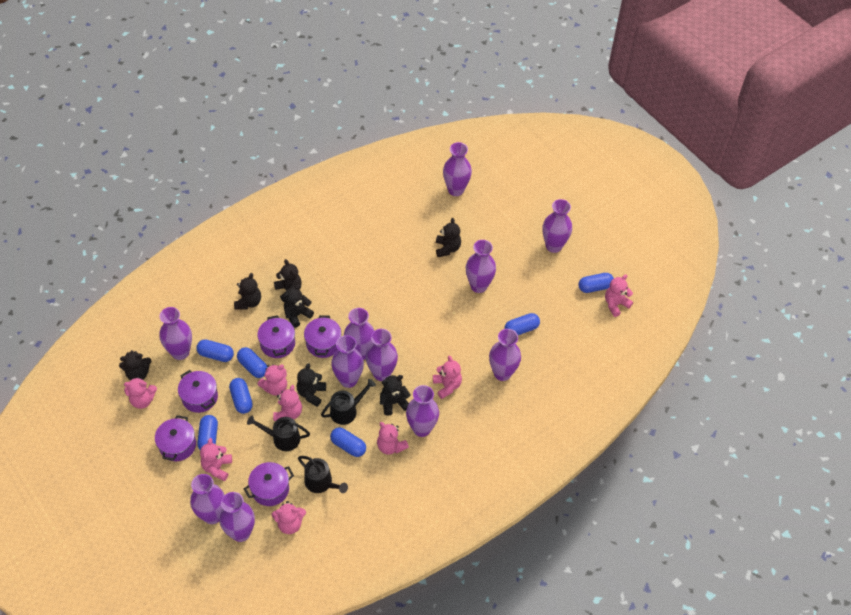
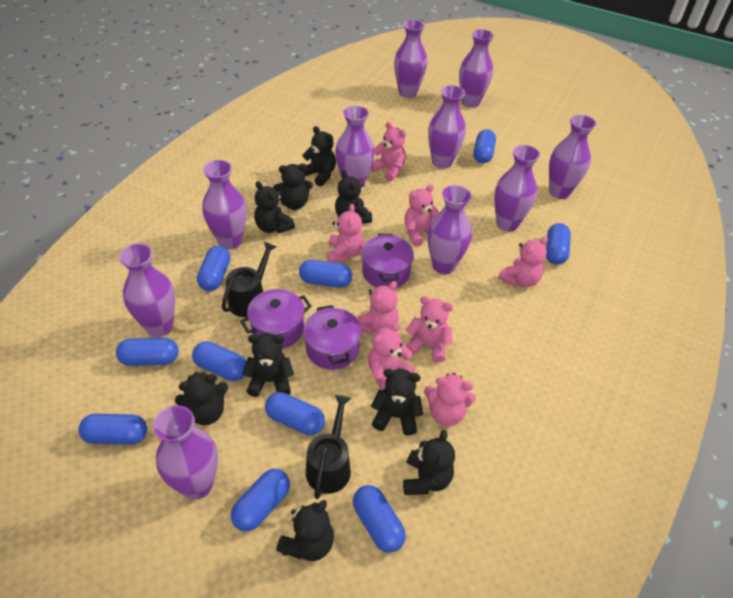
black teddy bear: [119,350,151,380] [234,273,261,309] [274,259,301,302] [283,285,314,328] [297,363,326,407] [380,375,411,416] [436,218,461,257] = 7 -> [175,372,228,425] [242,333,294,397] [254,181,295,233] [273,163,313,210] [276,500,334,561] [302,126,336,187] [335,170,372,224] [371,369,423,436] [403,430,455,495] = 9
black watering can: [247,416,310,451] [298,456,348,493] [321,379,376,425] = 3 -> [222,242,276,317] [306,395,351,499] = 2
blue capsule: [196,339,234,362] [197,415,218,450] [229,378,253,414] [237,347,268,378] [330,427,366,457] [505,313,540,335] [578,273,614,293] = 7 -> [78,414,147,445] [116,338,178,366] [192,341,247,381] [197,246,230,291] [231,469,290,531] [265,392,325,435] [299,260,352,288] [353,485,406,553] [474,129,496,163] [546,223,571,265] = 10
purple pot: [155,415,196,461] [178,370,218,413] [244,462,294,506] [257,315,295,358] [304,315,341,358] = 5 -> [240,289,312,348] [303,305,362,370] [361,234,414,288] = 3
purple vase: [159,307,192,360] [190,474,225,524] [219,492,255,542] [331,335,364,388] [344,308,374,360] [366,329,398,381] [406,385,439,437] [443,142,472,196] [466,240,496,293] [489,329,521,381] [543,199,572,253] = 11 -> [119,244,175,337] [153,406,218,500] [202,160,247,250] [335,105,375,185] [394,20,427,98] [427,185,472,274] [428,85,466,169] [459,29,494,108] [494,145,540,232] [549,115,596,199] = 10

